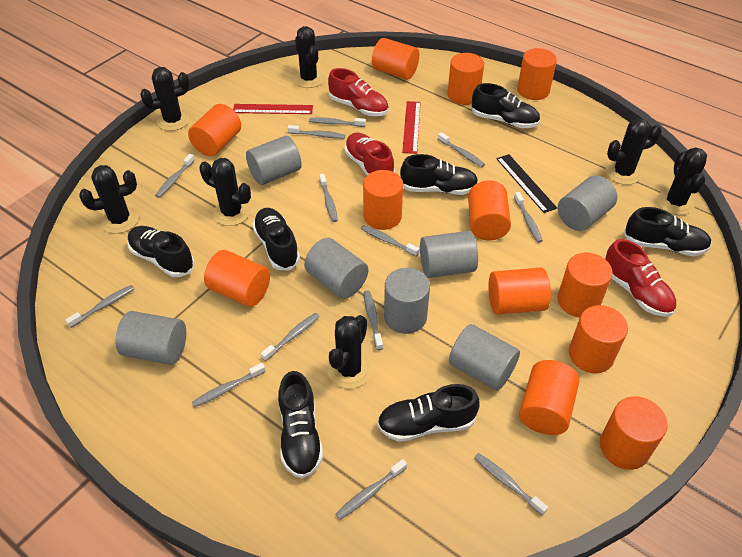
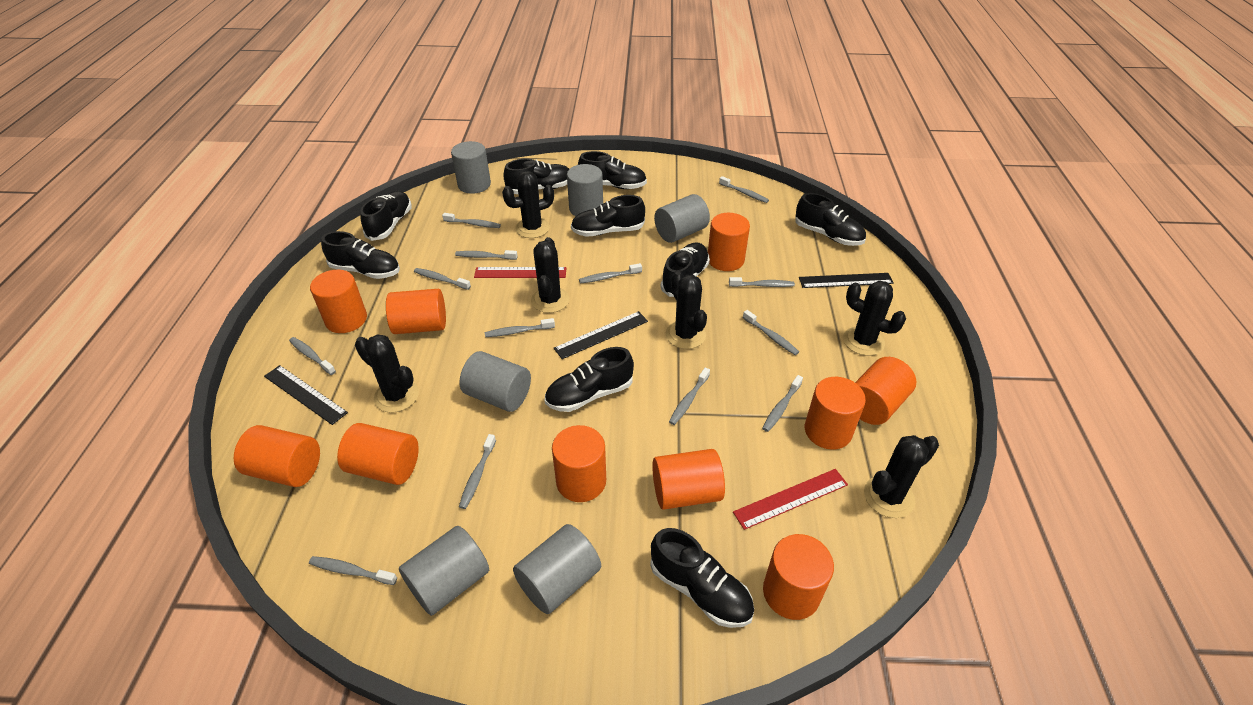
black cactus: [79,165,139,234] [140,67,190,131] [199,158,251,226] [294,26,324,88] [328,315,372,389] [605,118,662,185] [657,147,707,215] = 7 -> [355,334,419,413] [502,171,554,238] [531,237,570,313] [666,271,707,349] [843,281,906,356] [864,435,939,518] = 6
black ruler: [496,154,557,213] = 1 -> [264,365,348,425] [554,311,648,359] [799,273,894,288] = 3
black shoe: [127,226,195,277] [252,208,300,271] [278,371,323,479] [377,384,480,442] [400,154,479,195] [471,83,540,128] [623,207,711,256] = 7 -> [321,231,400,279] [360,191,412,241] [504,159,569,194] [545,347,634,412] [571,195,645,237] [578,151,647,189] [650,528,754,628] [661,242,710,297] [795,193,866,246] = 9
grey cylinder: [115,311,186,365] [246,136,302,185] [304,238,368,299] [384,268,430,334] [420,231,478,278] [449,324,520,391] [558,175,617,231] = 7 -> [399,526,489,616] [451,141,491,194] [459,351,531,412] [513,524,601,614] [567,164,603,216] [654,194,710,243] = 6
orange cylinder: [188,104,241,156] [204,250,270,307] [363,170,403,230] [372,38,419,80] [447,53,484,105] [468,180,511,240] [488,268,551,315] [517,48,557,100] [519,360,580,435] [558,253,613,317] [569,305,628,373] [600,396,668,470] = 12 -> [234,425,320,487] [310,270,367,333] [337,423,419,485] [386,289,446,334] [552,425,606,502] [652,449,725,510] [708,213,750,271] [763,534,834,620] [805,377,866,450] [855,357,917,425] = 10
red shoe: [328,68,389,116] [345,132,395,175] [605,239,676,317] = 3 -> none = 0

